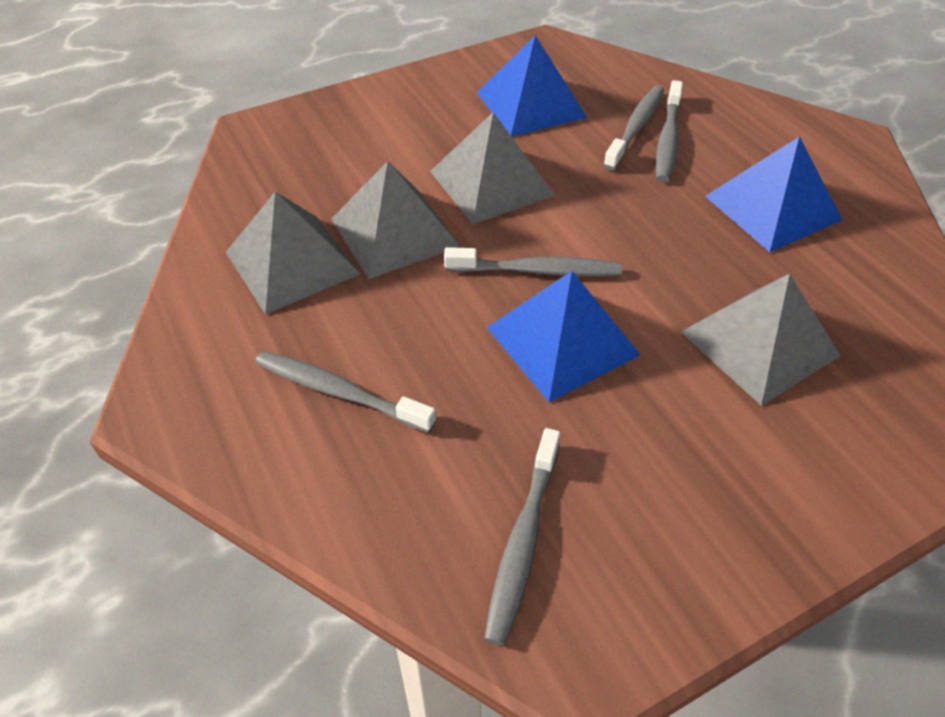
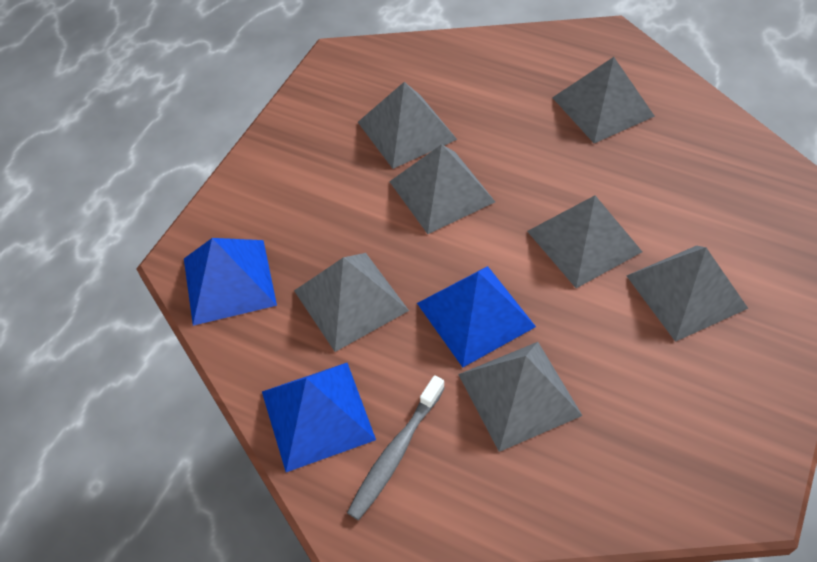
grey pyramid: [226,192,361,315] [331,161,461,279] [430,112,555,225] [681,274,840,406] = 4 -> [294,253,409,352] [358,82,457,169] [389,144,495,234] [458,342,583,452] [527,196,642,288] [552,57,655,143] [627,245,748,342] = 7
grey toothbrush: [255,351,436,433] [444,247,622,277] [484,428,560,646] [603,85,665,170] [656,80,683,182] = 5 -> [347,375,445,520] = 1

